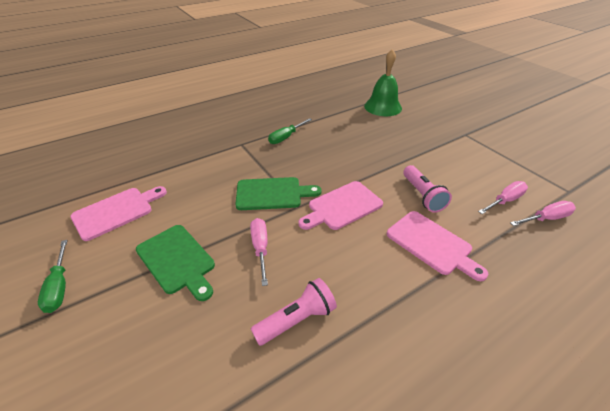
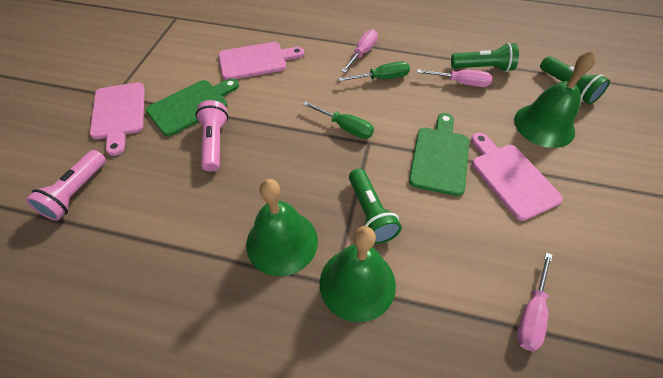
green bell: [364,49,402,116] = 1 -> [246,179,318,276] [320,226,396,322] [514,51,596,148] = 3
green flashlight: none = 0 -> [349,169,402,244] [451,43,519,72] [540,56,610,104] = 3

